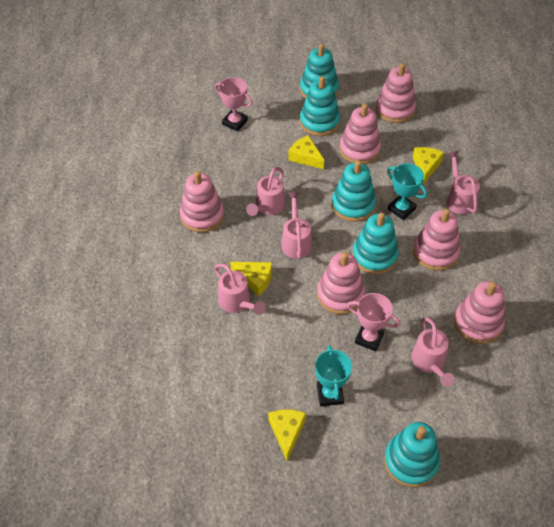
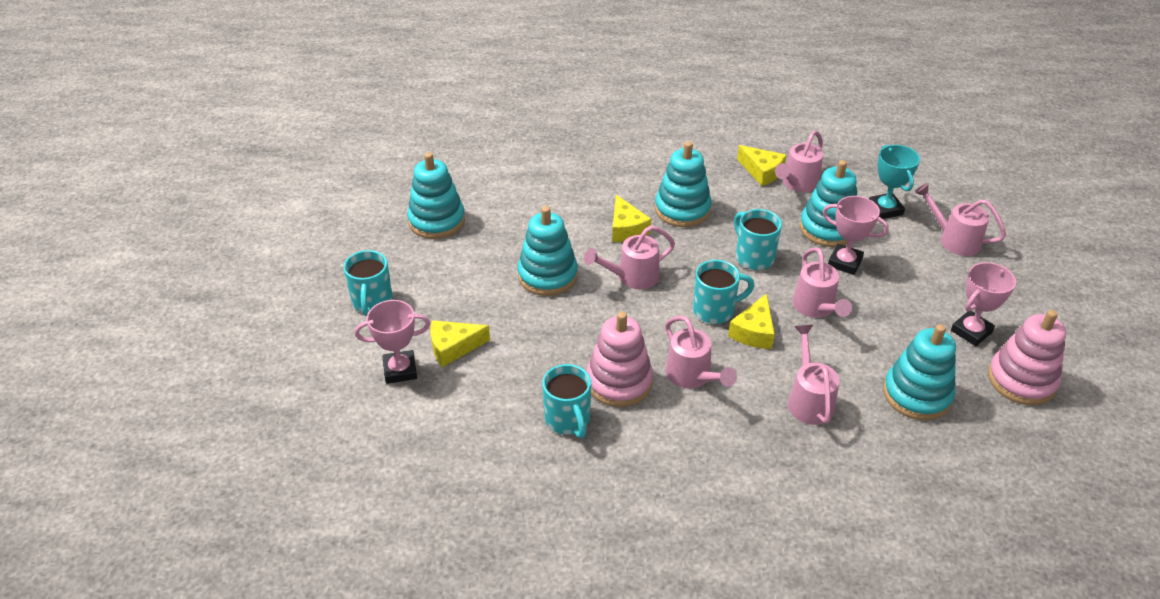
pink stacking toy: [180,171,224,233] [317,252,365,314] [339,104,381,164] [376,63,416,123] [413,209,460,271] [454,281,505,344] = 6 -> [586,312,653,407] [988,310,1066,405] = 2
pink trophy: [214,77,253,132] [347,293,400,351] = 2 -> [355,300,430,384] [823,196,889,275] [951,262,1016,346] = 3
pink watering can: [214,263,266,315] [246,167,285,216] [281,192,312,259] [411,317,455,387] [447,151,480,215] = 5 -> [584,225,675,289] [665,315,737,388] [775,131,823,192] [788,325,839,425] [793,247,852,318] [914,183,1006,256] = 6
turquoise mug: none = 0 -> [343,250,393,316] [542,364,591,438] [693,260,754,324] [734,209,782,270] = 4
turquoise trophy: [315,345,352,406] [387,163,427,220] = 2 -> [869,145,920,219] = 1

